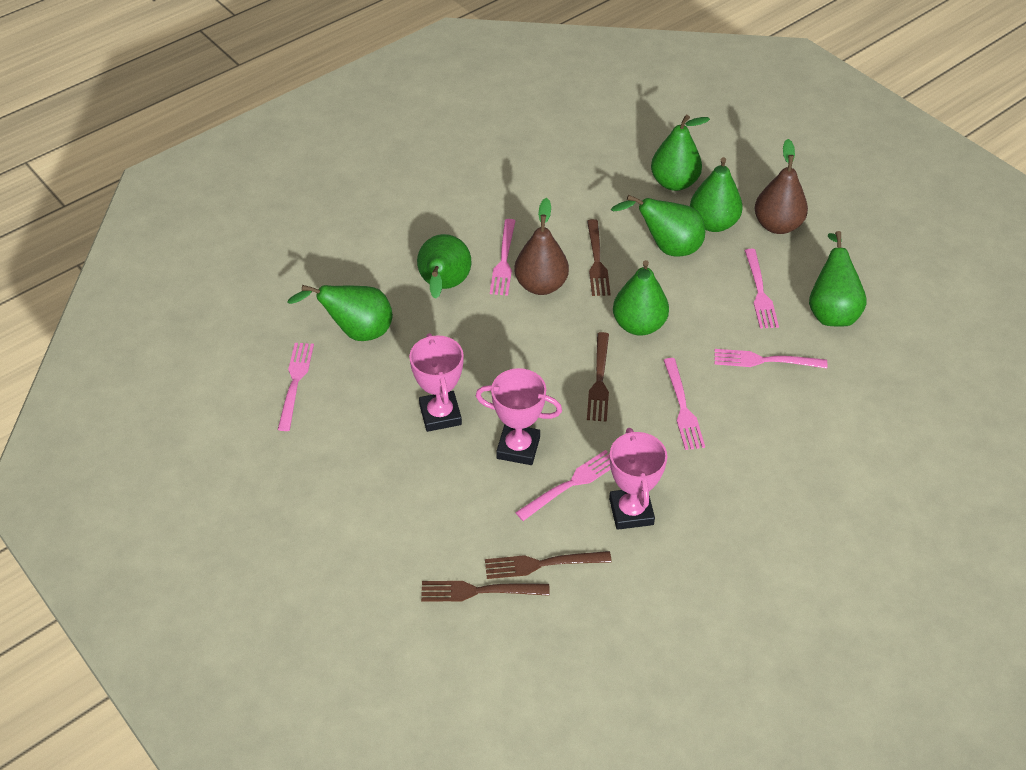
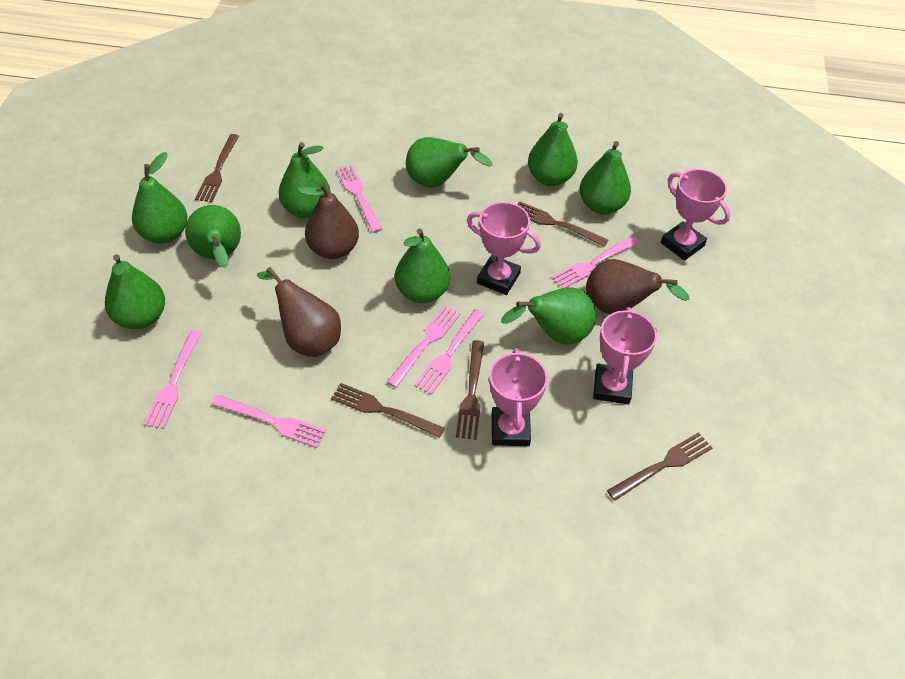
brown fork: [421,581,550,602] [485,551,612,579] [587,219,611,296] [587,332,609,422] = 4 -> [195,134,239,202] [331,383,445,438] [456,340,484,440] [517,201,608,247] [607,432,712,501] = 5
brown pear: [514,198,569,295] [755,139,808,234] = 2 -> [257,267,341,357] [297,183,359,259] [586,259,690,314] = 3
green pear: [287,285,393,341] [417,234,472,299] [611,195,705,257] [613,260,669,336] [651,115,710,191] [690,157,743,232] [809,231,867,326] = 7 -> [105,254,165,329] [132,152,188,244] [185,205,241,268] [278,142,331,218] [395,229,450,303] [406,137,492,188] [501,287,596,345] [528,113,578,186] [579,141,631,214] = 9
pink trophy: [409,333,464,432] [476,368,562,465] [609,428,667,530] = 3 -> [467,202,541,295] [489,348,548,446] [593,307,657,405] [661,169,730,260] = 4

